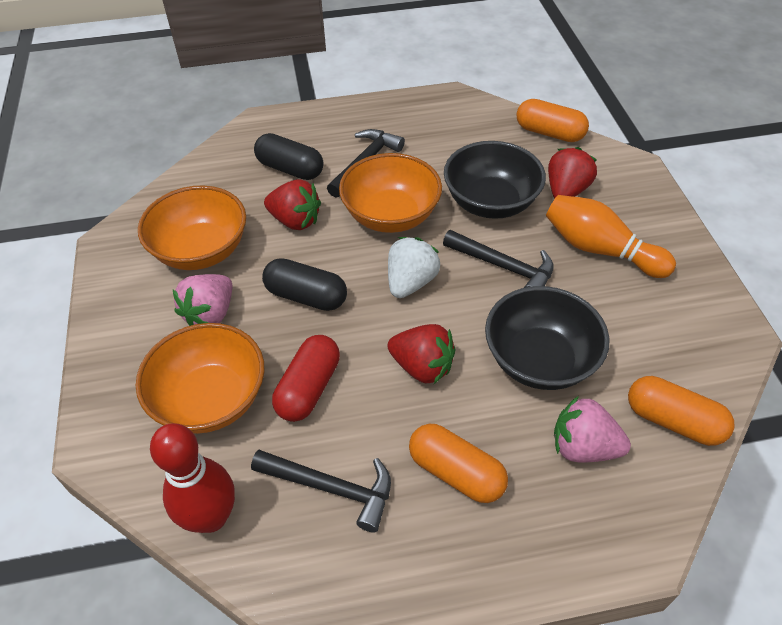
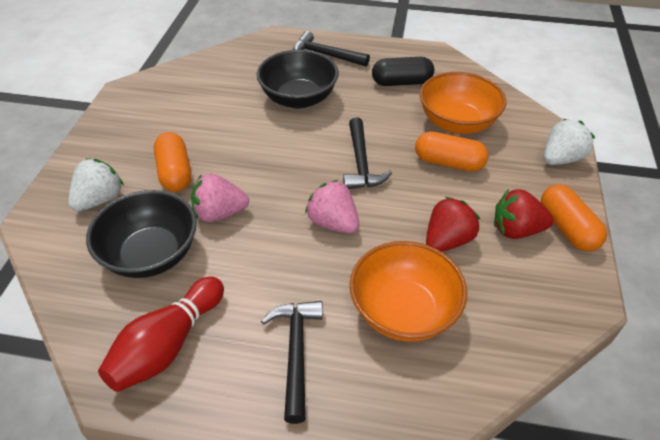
black capsule: [254,133,323,180] [262,258,347,311] = 2 -> [372,57,434,86] = 1
orange bowl: [136,323,264,434] [138,185,246,270] [339,153,442,233] = 3 -> [350,241,467,342] [420,72,506,134] = 2
orange bowling pin: [546,195,676,278] = 1 -> none = 0
red capsule: [272,335,340,422] = 1 -> none = 0
red strawberry: [264,179,321,230] [387,324,456,384] [548,147,597,198] = 3 -> [426,197,480,252] [494,189,554,239] = 2
white strawberry: [388,237,440,298] = 1 -> [68,158,124,211] [544,119,595,165] = 2

